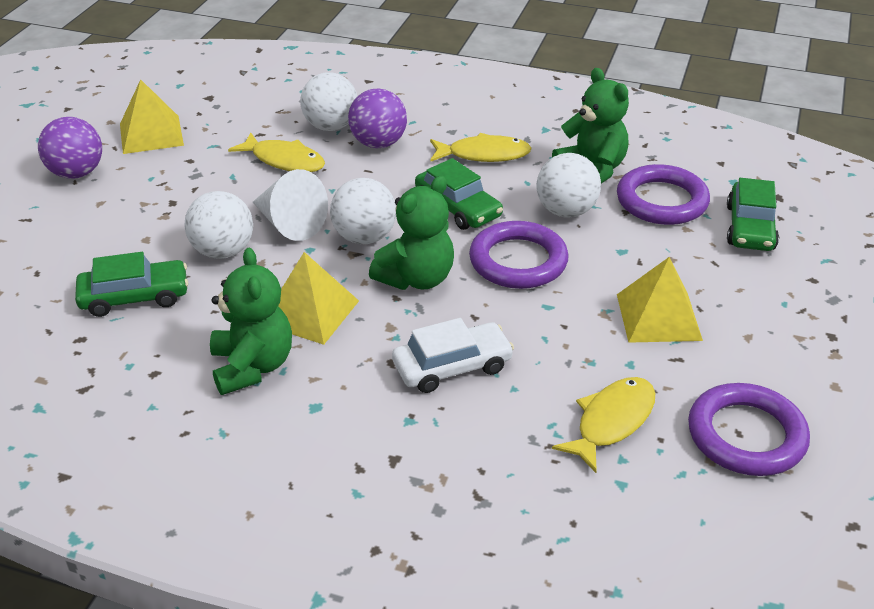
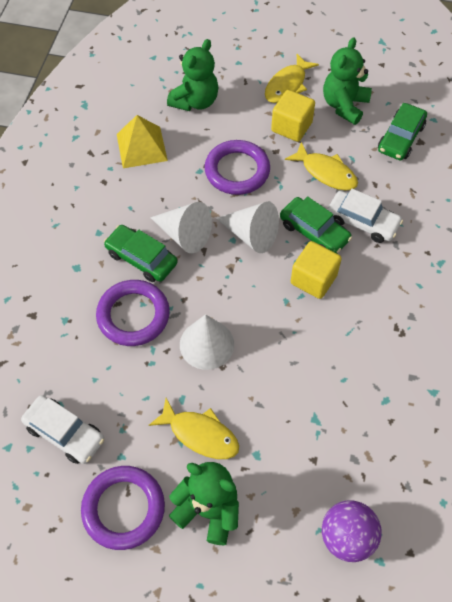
purple ball: [38,117,102,179] [348,89,407,148] = 2 -> [322,500,382,562] = 1
white ball: [184,191,253,259] [300,72,357,131] [330,178,396,244] [536,153,601,218] = 4 -> none = 0
white car: [392,318,514,393] = 1 -> [21,395,104,464] [327,189,403,243] = 2
white cone: [253,169,328,241] = 1 -> [150,202,212,254] [180,314,234,370] [216,202,279,253] = 3
yellow cube: none = 0 -> [271,90,315,142] [291,241,342,299] = 2
yellow pyramid: [120,79,184,154] [278,252,359,345] [617,257,703,343] = 3 -> [117,115,168,168] = 1

